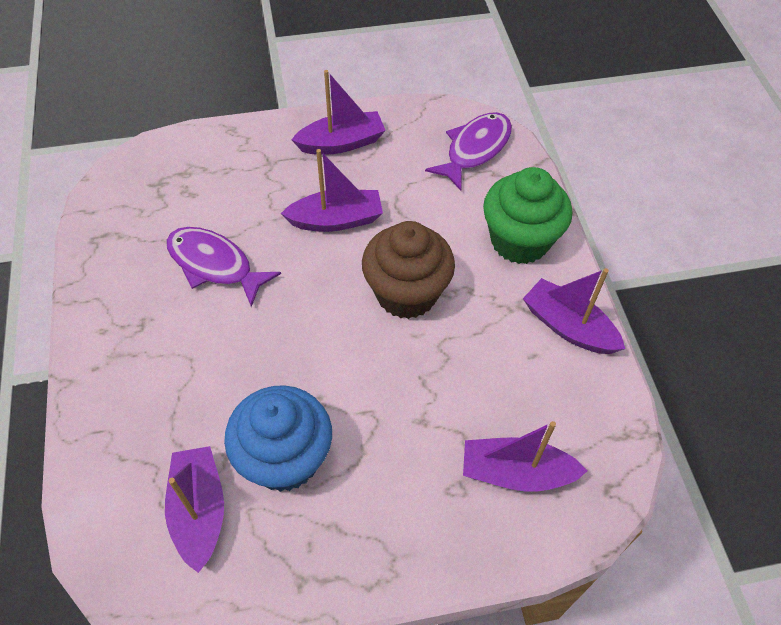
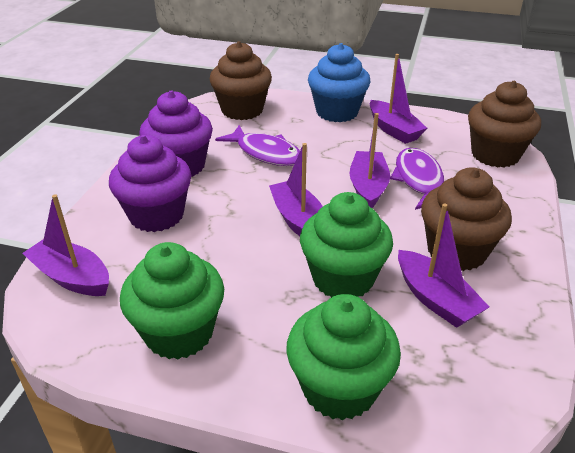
brown cupcake: [362,221,455,319] = 1 -> [210,41,272,120] [421,167,512,271] [468,81,541,168] = 3
green cupcake: [483,167,572,264] = 1 -> [120,242,224,360] [286,294,401,421] [300,192,393,297] = 3
purple cupcake: none = 0 -> [109,135,191,232] [139,90,213,177] = 2

